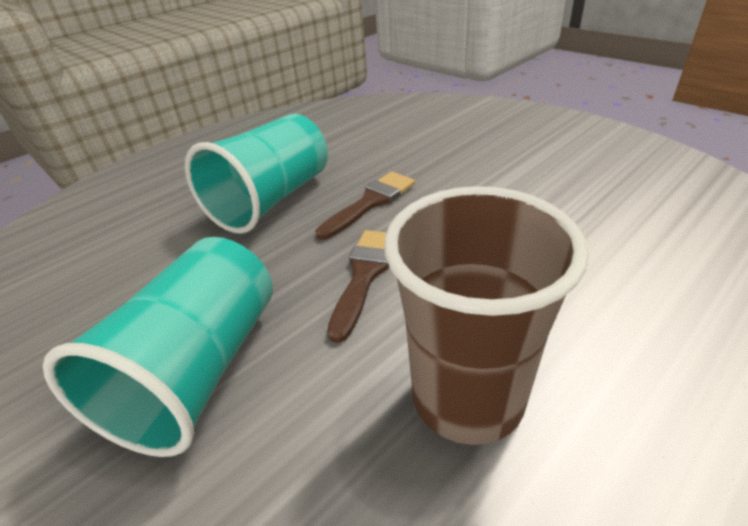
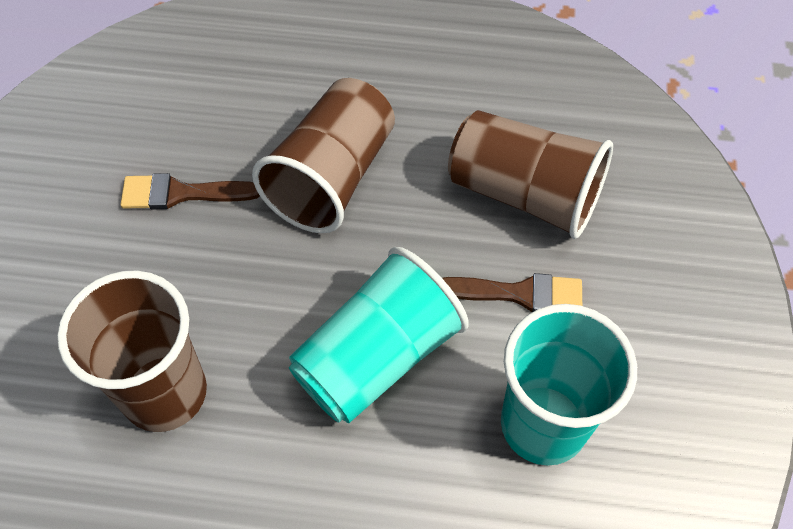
brown cup: [384,186,589,445] = 1 -> [57,270,207,432] [252,78,395,233] [448,110,613,239] = 3

